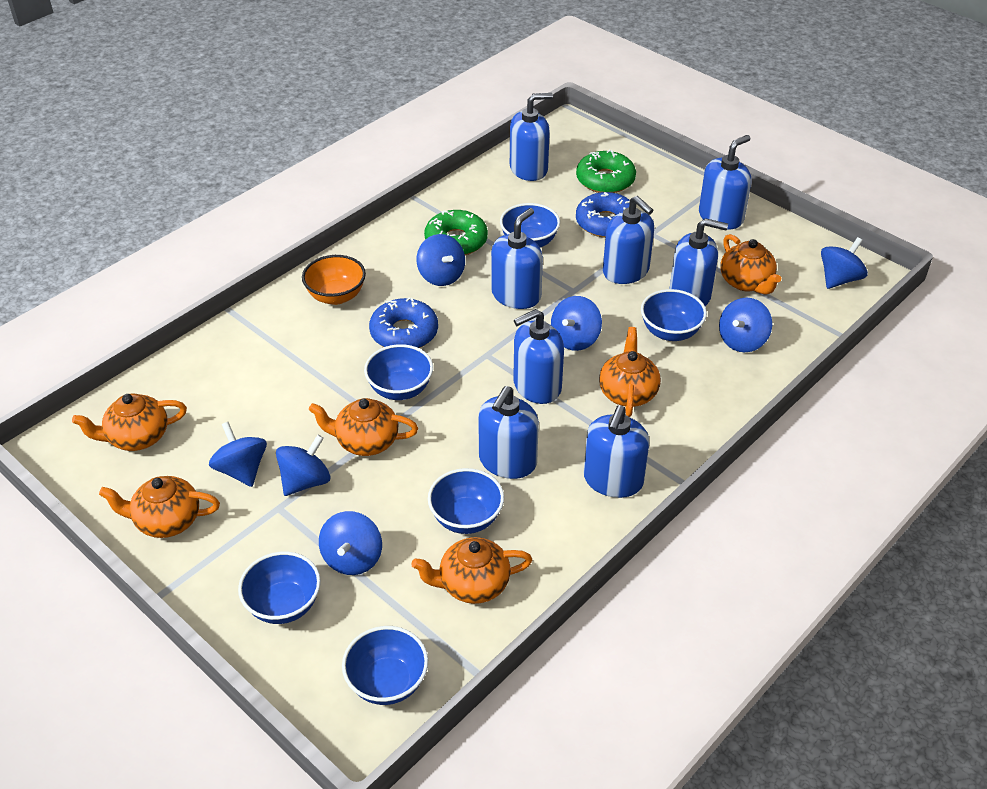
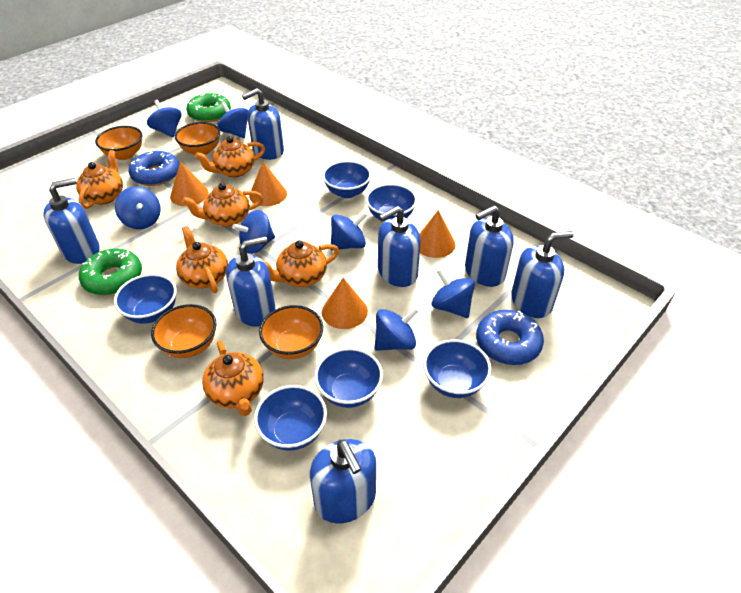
blue soap dispenser: [478,386,539,479] [491,208,543,309] [510,93,553,181] [513,309,564,404] [584,405,650,498] [603,196,654,284] [670,218,728,306] [699,135,751,230] = 8 -> [43,178,100,264] [226,236,276,327] [242,88,284,160] [310,439,376,524] [378,206,421,287] [465,205,514,287] [511,231,574,318] = 7
orange bowl: [302,255,366,305] = 1 -> [95,126,143,160] [151,304,217,358] [175,122,220,155] [259,305,323,359] = 4
orange cone: none = 0 -> [170,161,209,206] [249,162,287,206] [322,278,368,329] [419,210,455,258] = 4

